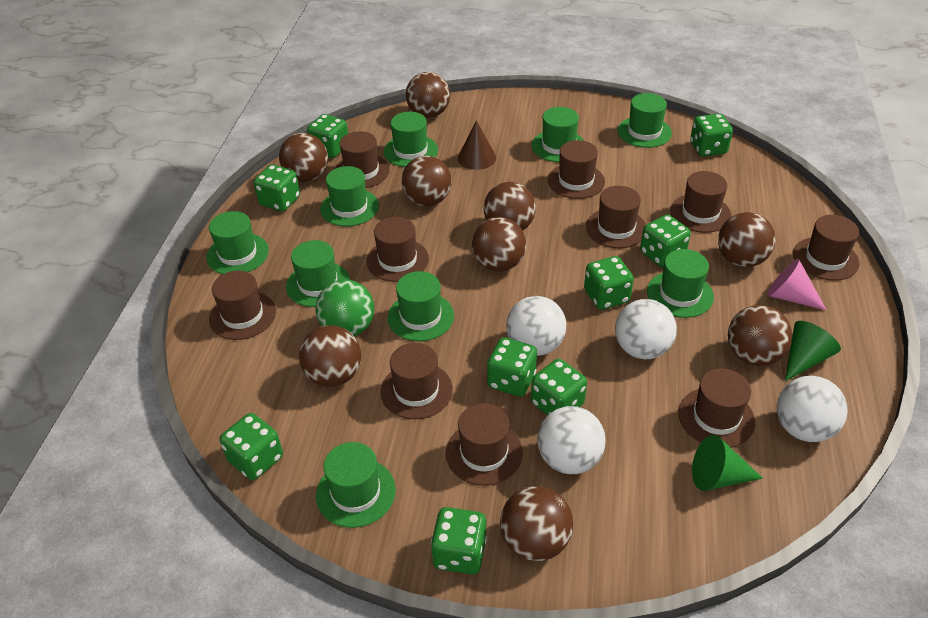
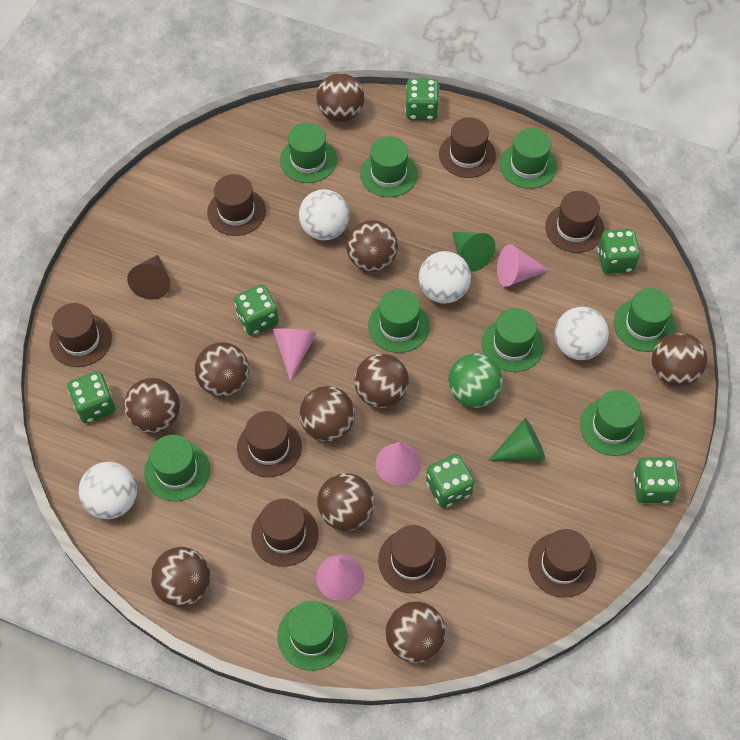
brown ball: [279,133,328,182] [299,325,361,387] [401,155,452,206] [406,72,450,118] [472,217,526,272] [484,182,536,231] [500,486,573,561] [718,212,776,267] [728,305,792,366] = 9 -> [124,378,180,433] [151,547,211,607] [194,342,249,397] [299,386,355,442] [316,73,364,122] [317,473,375,531] [346,220,398,272] [354,353,409,408] [385,602,446,663] [652,332,707,387] = 10
brown hat: [209,271,276,340] [335,131,390,188] [366,217,429,282] [380,343,453,419] [446,403,523,486] [548,140,605,199] [586,186,646,248] [670,171,731,233] [679,369,755,448] [793,215,859,281] = 10 -> [49,303,112,367] [207,174,266,236] [237,411,302,477] [251,499,318,567] [378,525,446,594] [439,117,496,178] [528,529,596,598] [545,191,604,253] = 8
green dice: [220,413,283,480] [254,164,300,212] [307,114,348,158] [431,507,487,575] [487,337,537,397] [531,359,587,416] [584,256,634,310] [640,215,691,267] [690,114,733,157] = 9 -> [68,371,115,423] [234,285,279,336] [405,78,439,120] [426,454,474,508] [598,229,640,274] [633,457,680,503] = 6
pink cone: [767,259,826,310] = 1 -> [273,328,317,382] [316,555,364,601] [375,442,421,485] [497,244,549,287] = 4

